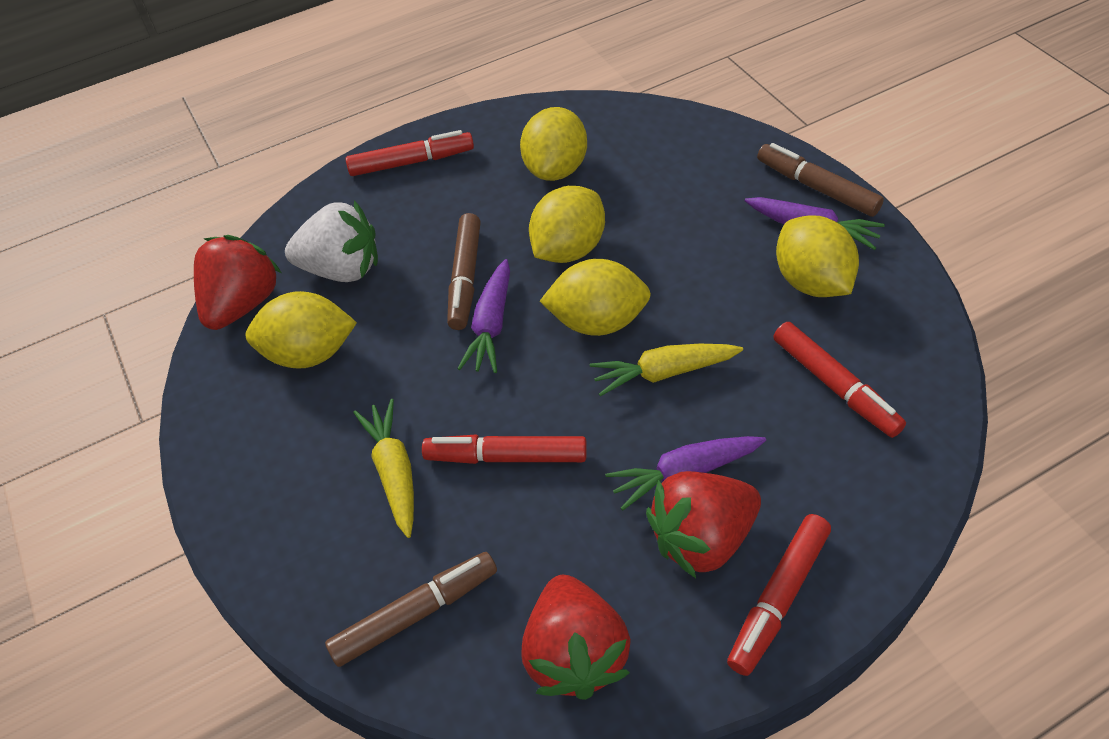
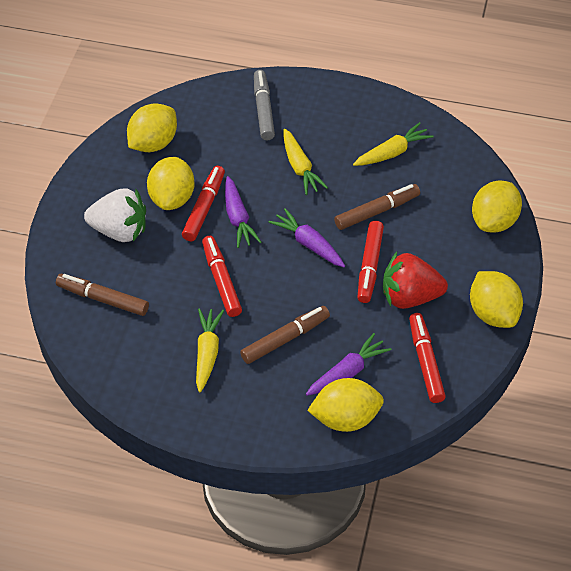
grey marker: none = 0 -> [254,70,275,140] = 1
red strawberry: [194,235,281,330] [521,575,631,700] [646,471,761,578] = 3 -> [383,252,448,309] = 1
yellow carrot: [353,399,414,538] [590,344,743,396] = 2 -> [196,308,224,392] [283,129,328,195] [353,122,433,166] = 3

